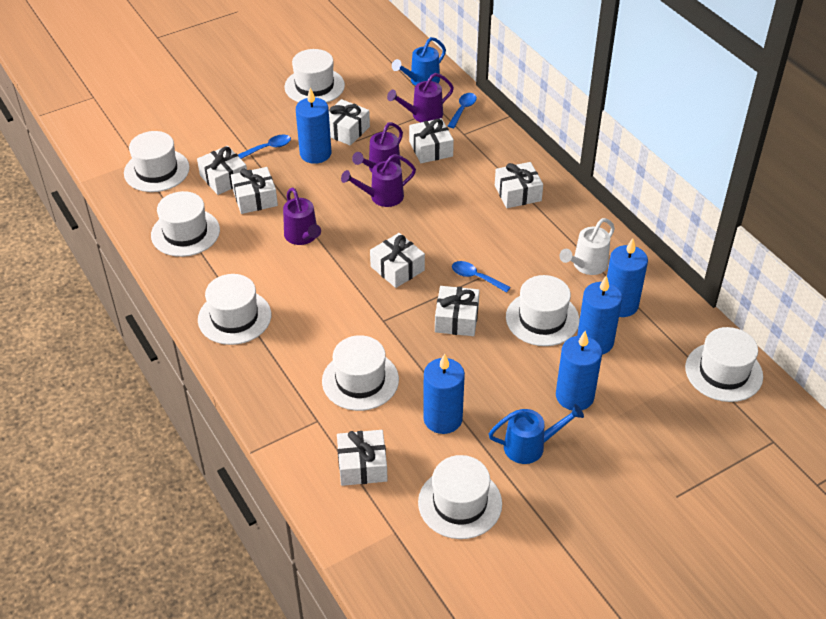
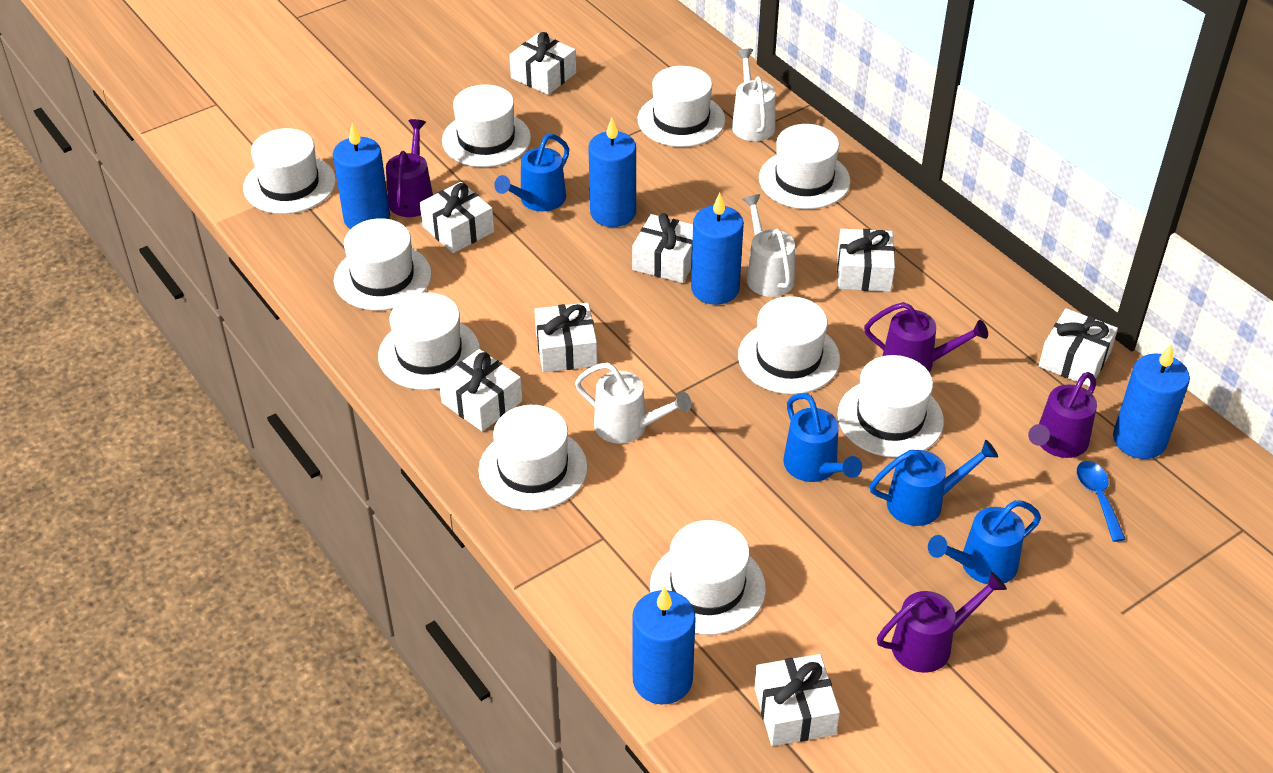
blue spoon: [238,134,291,159] [448,93,477,128] [452,261,511,293] = 3 -> [1077,461,1126,542] = 1
blue watering can: [392,37,446,86] [489,404,584,464] = 2 -> [494,134,569,212] [783,393,862,482] [870,439,998,526] [928,500,1041,584] = 4
white hat: [124,131,190,192] [151,191,220,257] [198,274,271,345] [285,49,345,103] [322,335,399,411] [418,455,502,539] [506,275,579,346] [685,327,763,402] = 8 -> [243,128,336,214] [334,218,432,311] [378,292,480,390] [442,84,531,167] [478,405,588,511] [638,66,725,147] [650,520,766,635] [738,296,840,394] [759,124,850,209] [837,355,944,457] = 10
white watering can: [559,218,615,275] = 1 -> [575,362,691,444] [732,49,776,141] [743,194,795,297] = 3

